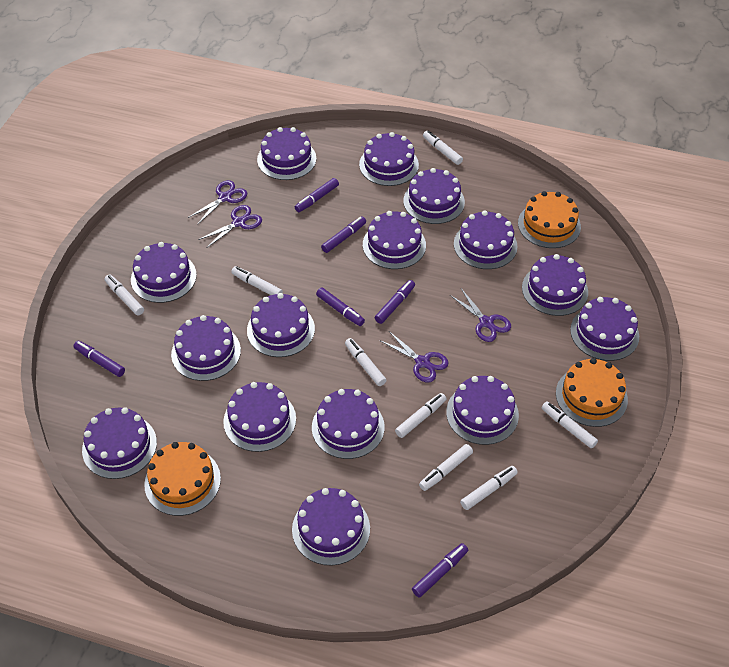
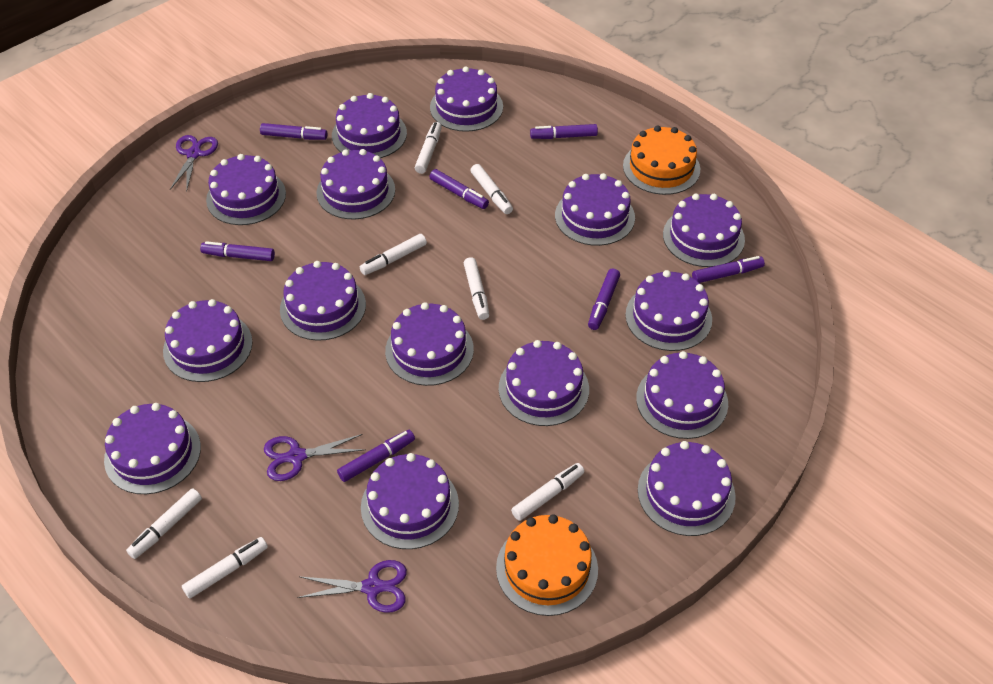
orange cake: [144,442,221,516] [518,191,581,248] [556,358,628,427] = 3 -> [496,514,598,616] [623,125,700,195] = 2
purple marker: [73,341,125,377] [295,178,339,212] [316,287,365,326] [321,216,366,253] [375,280,415,324] [412,543,468,598] = 6 -> [200,241,275,261] [260,123,327,140] [337,430,415,482] [429,169,489,209] [530,124,598,139] [588,268,620,330] [692,256,765,283] = 7
purple scissors: [188,180,247,225] [198,205,262,248] [379,331,449,382] [450,289,511,342] = 4 -> [170,135,218,192] [264,434,366,481] [297,560,407,613] = 3
white marker: [104,274,144,315] [231,266,283,295] [345,338,386,386] [395,393,446,438] [419,444,473,491] [423,131,463,165] [460,466,518,510] [542,402,598,449] = 8 -> [126,488,202,559] [182,537,268,599] [360,234,427,275] [415,122,442,174] [464,257,489,320] [470,164,513,214] [511,463,585,521] = 7

